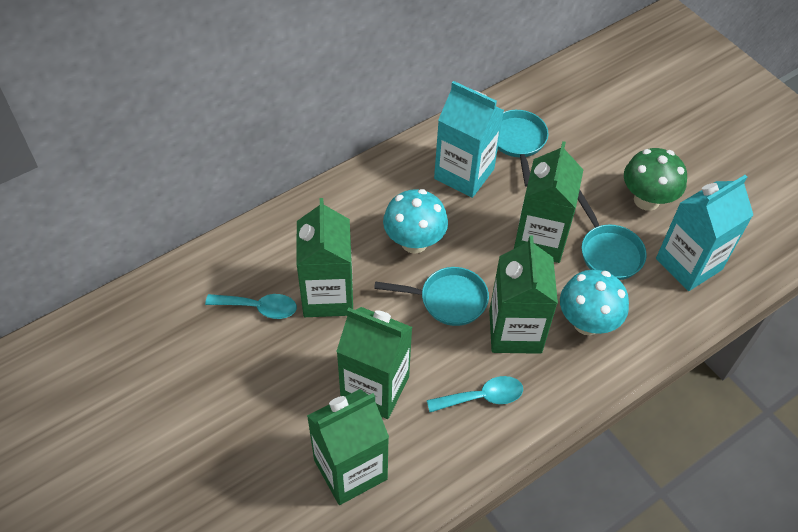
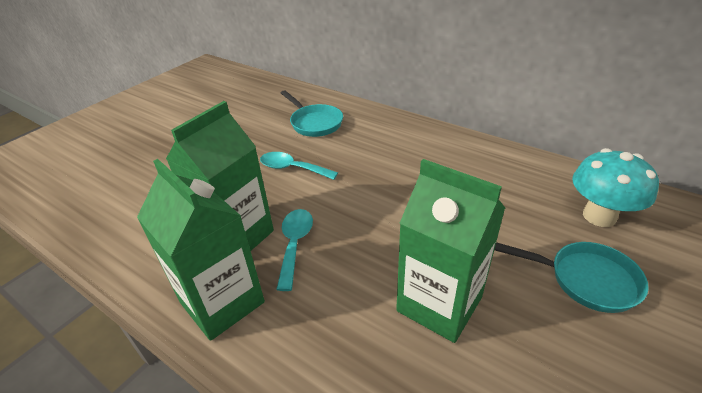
green carton: [296,198,353,317] [307,389,389,505] [336,307,412,419] [489,235,558,354] [514,141,583,263] = 5 -> [137,159,265,341] [166,101,274,251] [396,159,505,343] = 3
green mushroom: [624,148,687,211] = 1 -> none = 0
turquoise carton: [434,81,504,198] [656,175,753,291] = 2 -> none = 0
turquoise mushroom: [383,189,448,254] [560,270,629,335] = 2 -> [572,148,659,227] = 1
turquoise pan: [374,267,489,326] [498,110,549,187] [578,190,647,280] = 3 -> [281,90,343,137] [494,242,649,313] = 2

